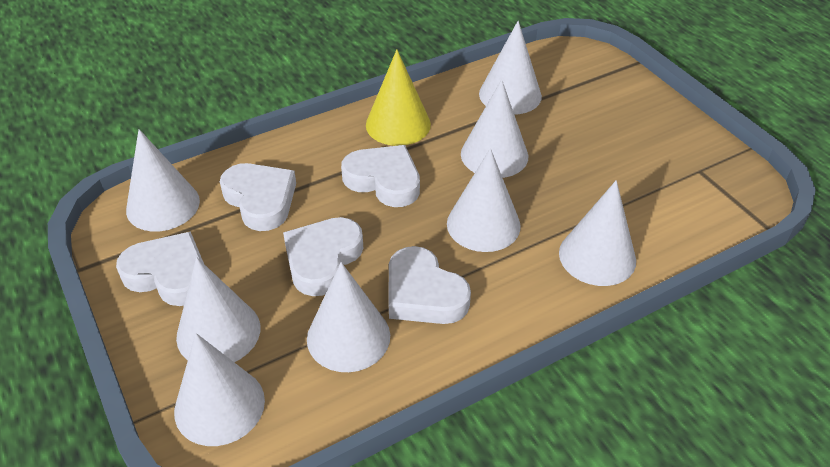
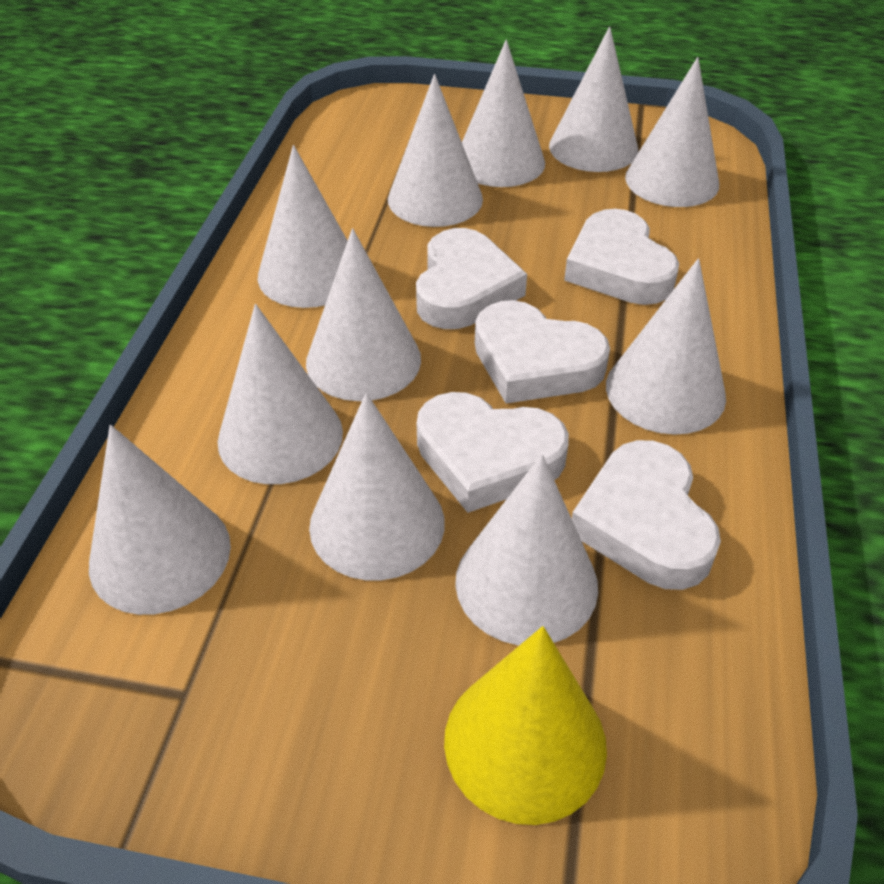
white cone: [126,129,200,231] [174,333,265,446] [176,257,260,362] [307,262,390,372] [447,148,521,252] [461,79,528,178] [479,21,542,115] [559,180,636,286] = 8 -> [89,425,231,615] [218,304,343,484] [258,145,348,308] [306,228,421,401] [309,393,445,580] [388,74,483,227] [455,454,598,645] [462,40,545,187] [549,27,638,172] [606,258,726,435] [625,57,719,207] = 11

